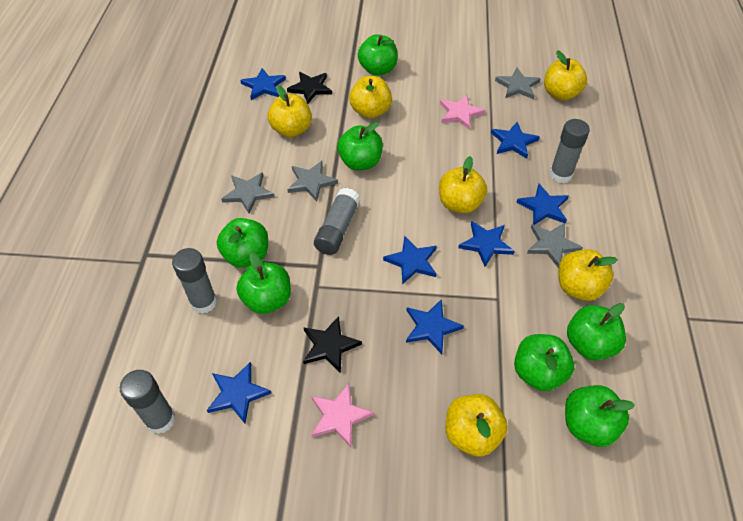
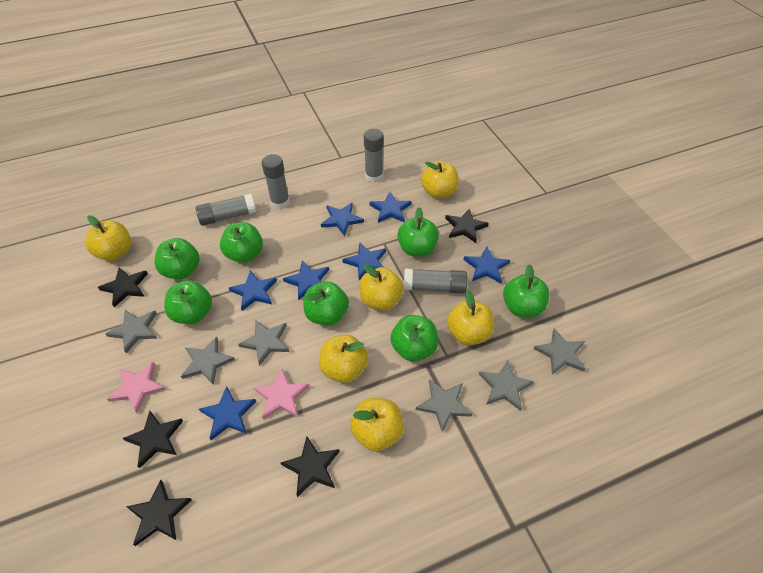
black star: [287,72,332,104] [303,316,362,373] = 2 -> [98,267,148,307] [122,411,183,468] [126,480,192,546] [281,437,340,497] [445,208,489,243] = 5
grey star: [222,172,274,213] [287,161,338,202] [495,68,541,99] [527,223,583,268] = 4 -> [105,310,158,353] [181,337,235,385] [238,320,289,366] [416,379,472,432] [479,360,534,411] [534,328,585,374] = 6

